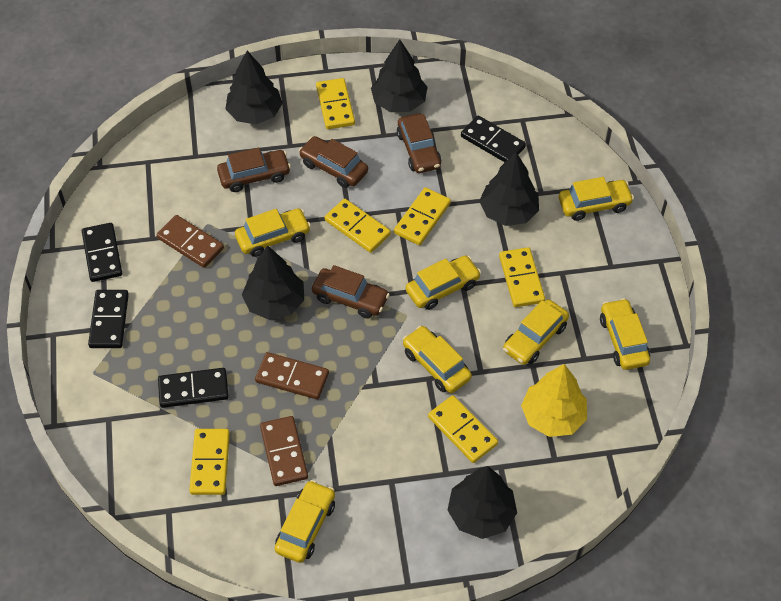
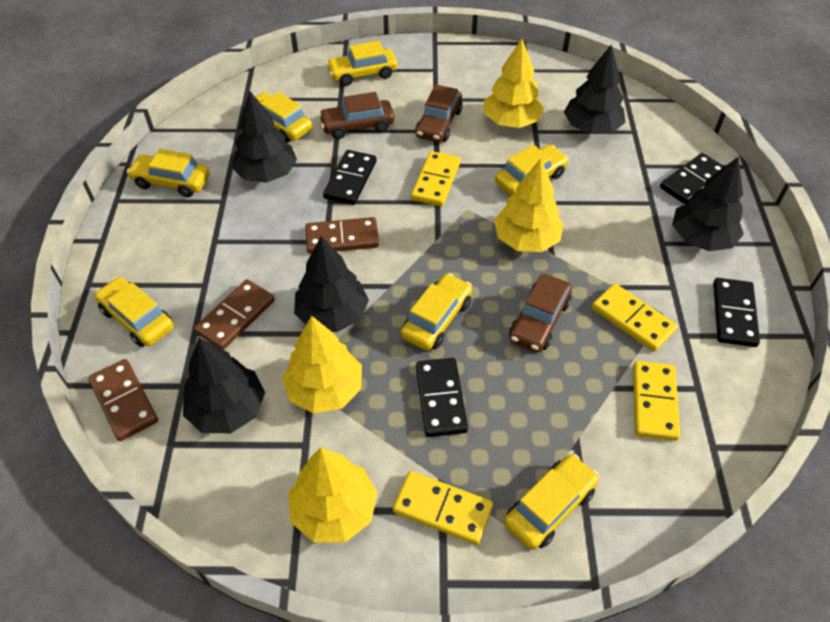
brown car: [217,148,291,192] [299,136,368,188] [312,265,390,319] [397,114,442,173] = 4 -> [319,92,395,139] [415,84,463,142] [509,274,572,352] = 3
yellow domino: [189,429,230,495] [316,78,355,129] [325,199,391,253] [394,187,451,245] [428,395,498,463] [499,247,545,307] = 6 -> [393,471,493,545] [411,151,461,207] [592,283,677,352] [633,361,680,441] = 4
yellow tree: [521,364,587,437] = 1 -> [282,316,362,413] [288,448,378,543] [484,39,544,128] [494,158,563,252] = 4

